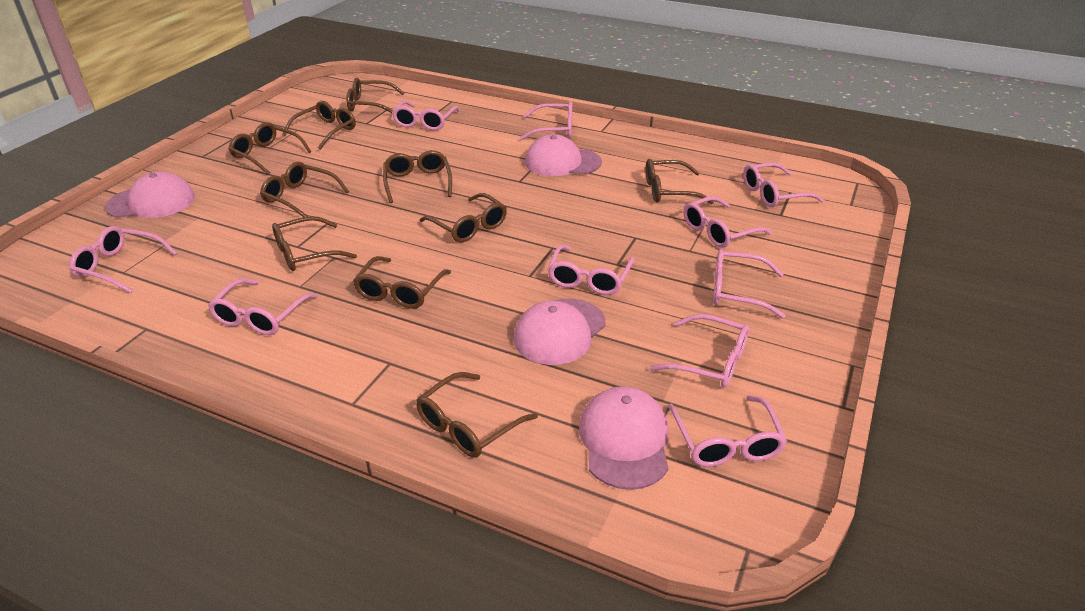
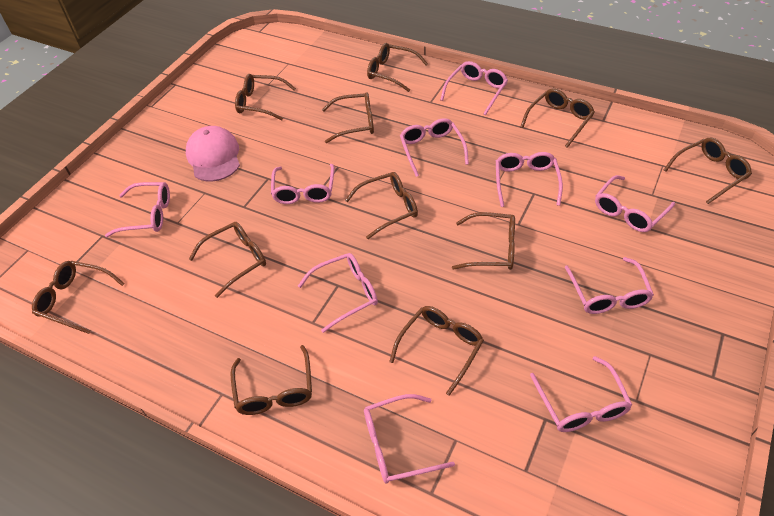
brown glasses: [228,122,312,175] [260,162,349,217] [272,216,357,271] [282,101,356,150] [346,78,404,113] [353,256,451,309] [383,150,452,203] [416,372,538,458] [420,193,507,242] [645,159,714,204] = 10 -> [32,261,125,334] [189,222,266,298] [231,345,312,415] [235,74,296,120] [322,92,374,143] [345,172,418,239] [367,43,428,92] [389,306,484,396] [452,212,515,270] [520,89,595,148] [664,137,752,204] = 11
pink cap: [105,172,195,218] [513,299,606,365] [525,134,602,176] [579,386,668,490] = 4 -> [186,126,240,182] = 1

